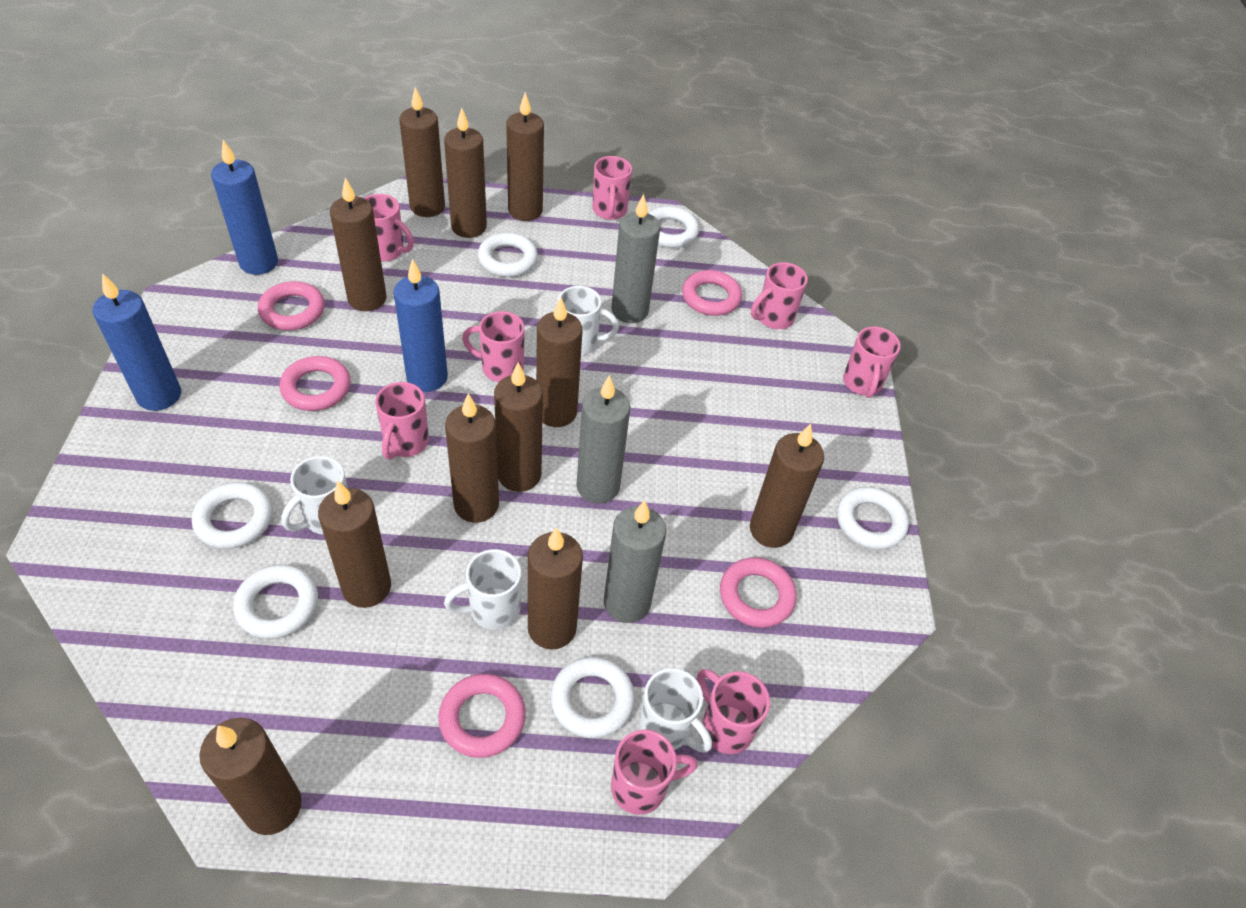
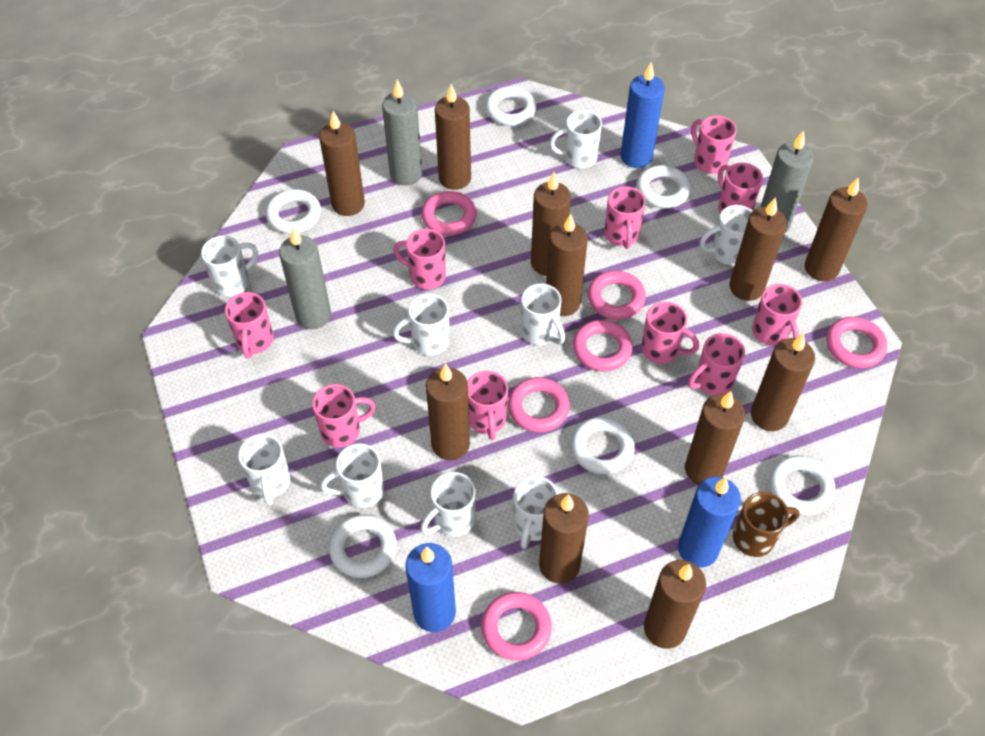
brown mug: none = 0 -> [733,492,800,557] = 1
pink mug: [364,194,414,261] [375,382,429,460] [462,311,525,382] [592,156,632,220] [611,730,698,815] [697,669,770,754] [751,262,808,329] [843,326,901,398] = 8 -> [225,292,273,358] [312,384,376,447] [393,229,446,289] [468,371,508,440] [605,186,646,249] [641,302,699,364] [688,333,745,395] [691,115,737,174] [718,163,763,213] [752,284,802,346] = 10
pink ring: [258,281,325,330] [279,356,351,411] [438,674,526,758] [682,270,742,316] [720,557,797,628] = 5 -> [421,191,477,236] [481,592,552,661] [508,377,570,433] [572,320,633,371] [587,271,646,320] [826,317,887,368] = 6
white mug: [281,456,348,535] [444,549,521,630] [558,286,619,355] [639,668,712,753] = 4 -> [201,236,258,296] [238,434,291,506] [320,443,384,508] [393,294,450,356] [421,472,476,537] [513,476,558,549] [521,283,565,345] [549,110,602,168] [700,205,752,265] = 9

